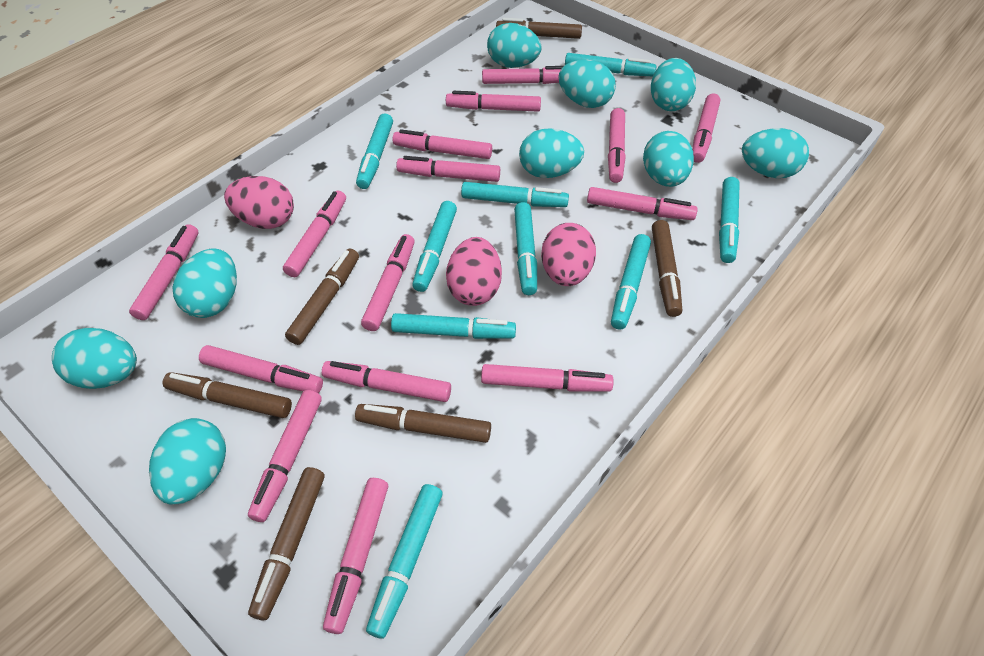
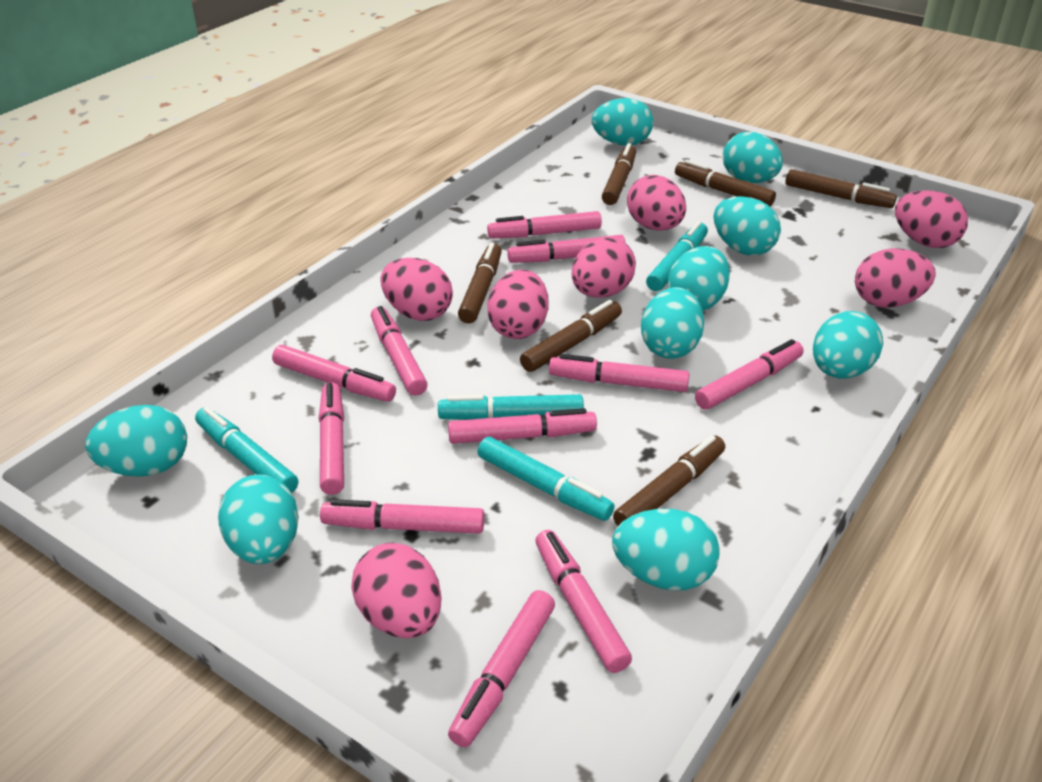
pink egg: [224,176,294,229] [446,237,502,306] [541,223,596,286] = 3 -> [351,543,441,638] [380,258,453,321] [487,269,548,339] [571,237,636,298] [627,175,686,230] [855,248,936,308] [895,190,968,248] = 7
pink marker: [129,224,198,320] [199,345,323,393] [248,390,322,522] [283,191,346,277] [322,361,451,402] [323,478,388,634] [361,234,415,331] [392,129,492,159] [396,156,500,182] [446,91,541,112] [481,364,614,392] [482,66,564,84] [587,187,698,220] [608,108,626,183] [692,93,720,163] = 15 -> [272,345,396,402] [319,382,344,495] [320,499,484,534] [371,306,428,396] [448,408,597,444] [448,590,555,747] [487,211,602,238] [507,235,626,263] [535,530,632,673] [549,354,689,392] [695,339,804,410] = 11
turquoise marker: [356,113,393,189] [366,484,443,639] [391,313,516,339] [412,201,457,292] [461,182,569,207] [514,202,537,295] [565,53,656,76] [611,234,651,330] [719,177,740,263] = 9 -> [195,407,298,493] [438,394,584,420] [477,437,615,521] [646,221,708,291] = 4

